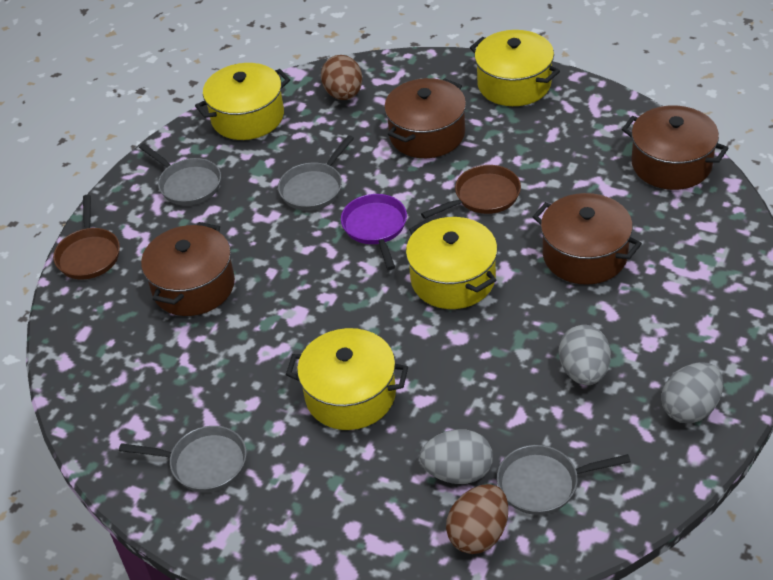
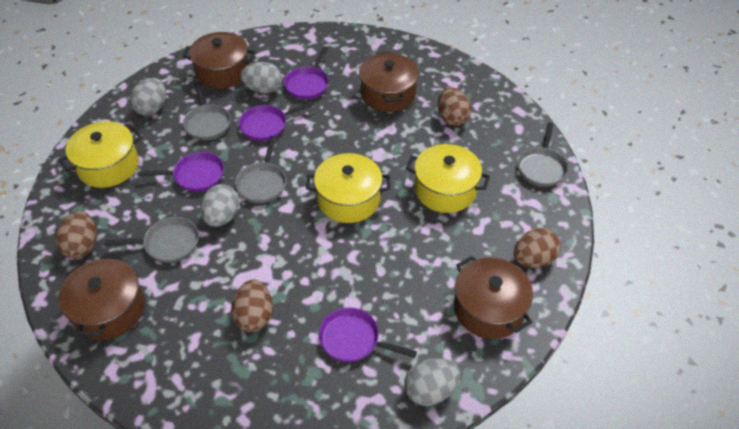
brown egg: [321,55,362,100] [446,484,508,554] = 2 -> [55,211,96,258] [231,280,273,332] [438,87,472,126] [514,228,561,268] = 4
brown pan: [53,195,120,280] [421,165,521,219] = 2 -> none = 0
grey egg: [420,429,493,484] [559,325,611,385] [661,362,723,424] = 3 -> [130,78,166,116] [201,184,239,227] [240,62,282,93] [404,358,460,406] = 4
purple pan: [341,194,407,270] = 1 -> [137,152,224,192] [239,101,315,141] [284,47,329,99] [319,308,417,362] = 4
yellow pot: [195,63,290,140] [286,328,408,430] [406,217,498,309] [470,30,560,106] = 4 -> [59,121,142,188] [306,153,390,223] [406,144,490,213] = 3

